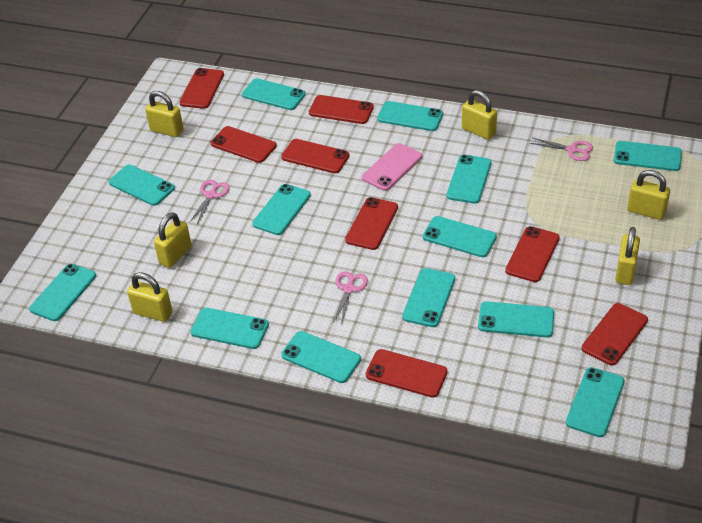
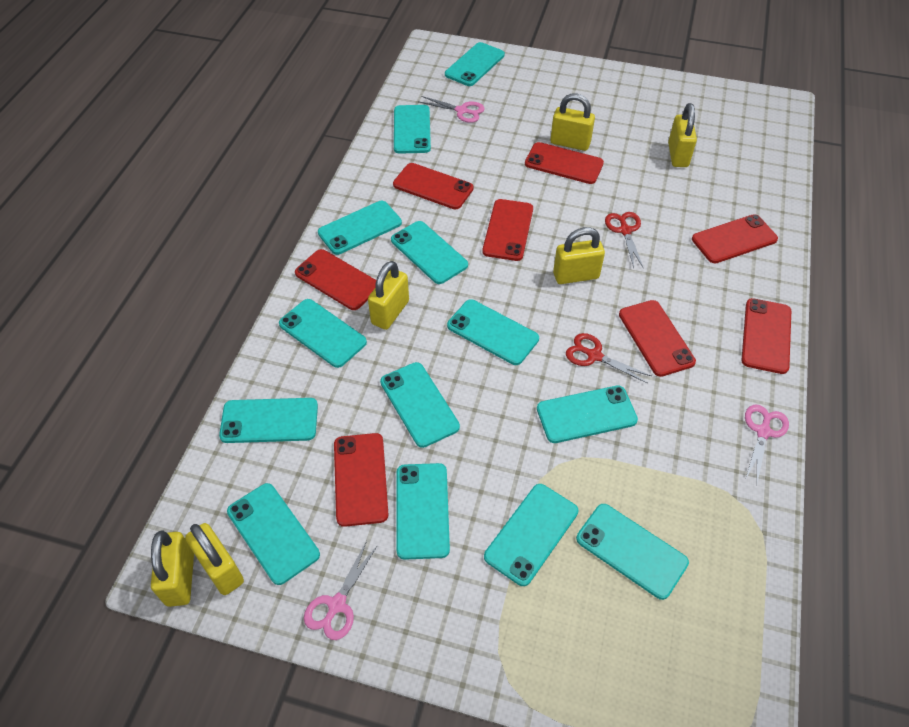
pink phone: [362,143,422,191] = 1 -> none = 0
red scissors: none = 0 -> [566,333,651,384] [605,212,643,268] = 2

